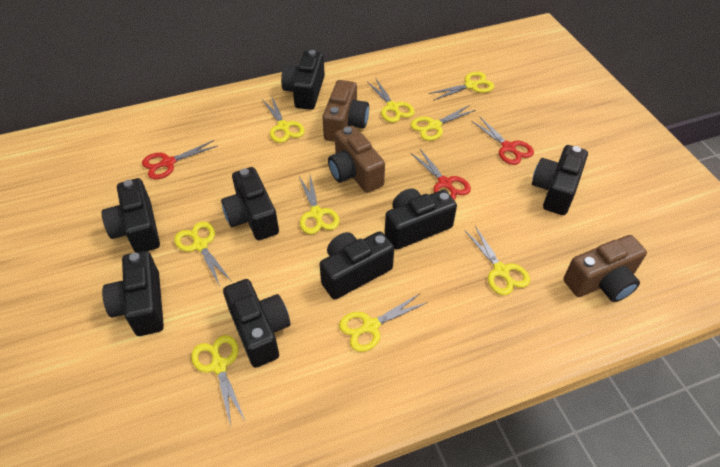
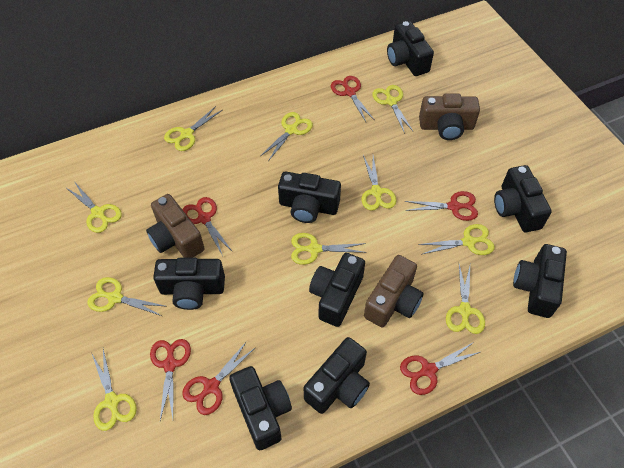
red scissors: [142,140,218,180] [411,148,471,200] [471,116,534,165] = 3 -> [150,339,191,420] [182,341,255,415] [183,197,233,256] [331,76,374,122] [400,342,480,395] [404,191,478,221] = 6
yellow scissors: [174,222,231,286] [191,335,245,427] [262,95,305,143] [299,176,340,234] [339,294,428,352] [367,79,415,123] [410,105,476,141] [429,72,495,100] [465,226,530,295] = 9 -> [65,181,122,233] [87,277,168,316] [92,349,137,431] [164,106,222,151] [261,112,313,161] [291,233,367,265] [362,155,396,211] [372,85,414,134] [418,224,495,255] [446,264,485,334] = 10

